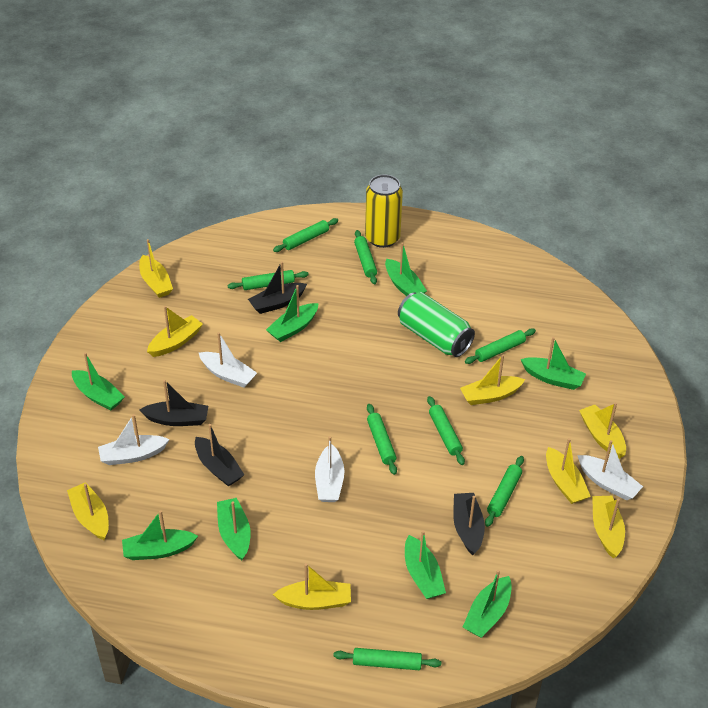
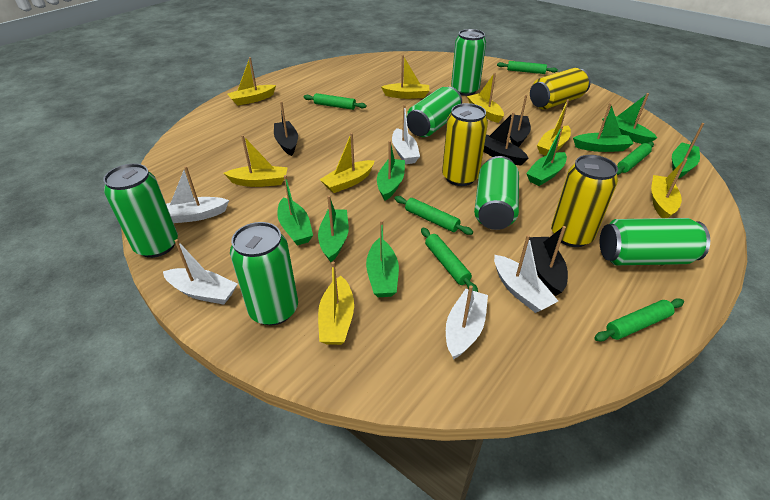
green can: [398,292,475,357] = 1 -> [103,164,178,258] [230,222,298,325] [407,87,462,137] [451,29,486,96] [474,156,519,230] [600,218,710,265] = 6
green rolling pin: [228,270,309,290] [273,218,338,252] [333,648,441,670] [354,230,377,284] [367,404,397,475] [427,396,465,465] [465,329,536,364] [485,456,524,527] = 8 -> [304,93,366,110] [394,196,473,235] [421,228,478,292] [497,61,558,74] [594,298,684,342] [617,142,654,175] = 6
white boat: [98,414,170,465] [199,332,257,388] [315,436,344,502] [577,440,643,500] = 4 -> [163,239,237,305] [166,166,229,223] [392,104,420,164] [446,285,488,360] [494,235,558,313] = 5
yellow can: [365,175,403,248] = 1 -> [442,103,488,186] [530,68,591,109] [551,155,618,247] = 3

